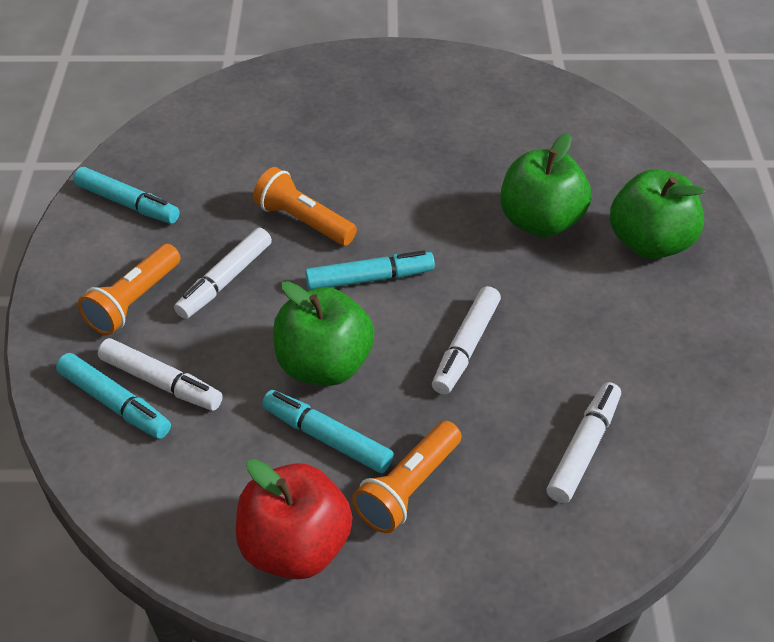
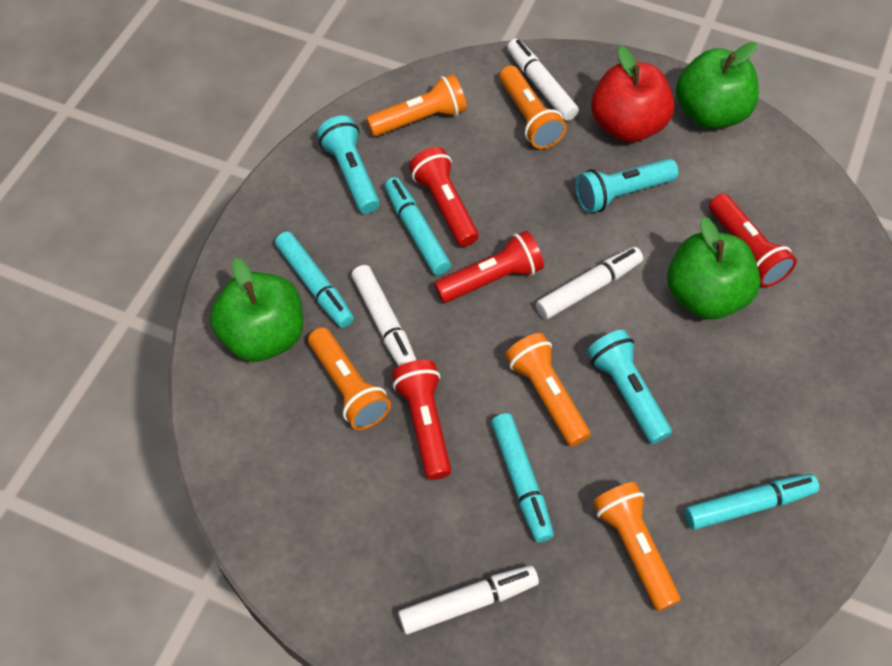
orange flashlight: [78,244,181,335] [253,167,357,246] [352,421,461,533] = 3 -> [308,327,391,430] [366,74,467,137] [499,65,567,149] [505,333,590,446] [593,482,680,611] = 5
red flashlight: none = 0 -> [392,360,451,480] [409,147,479,247] [434,231,544,303] [709,194,797,287] = 4
turquoise flashlight: none = 0 -> [317,116,380,214] [575,159,679,213] [587,330,672,444] = 3

